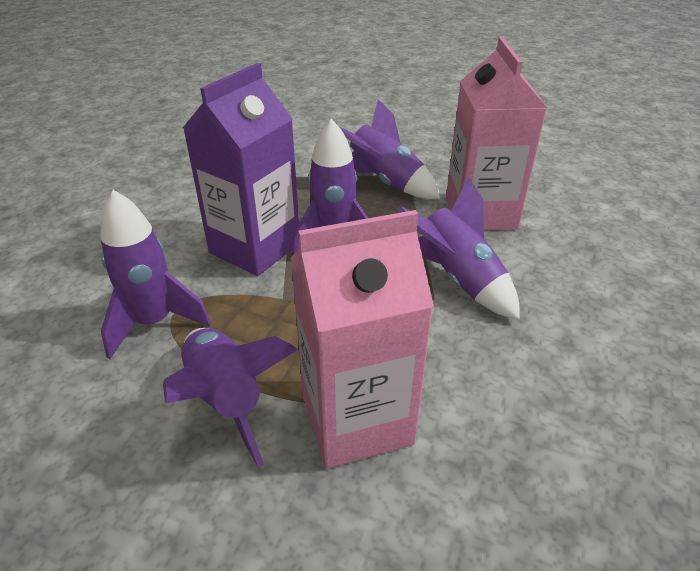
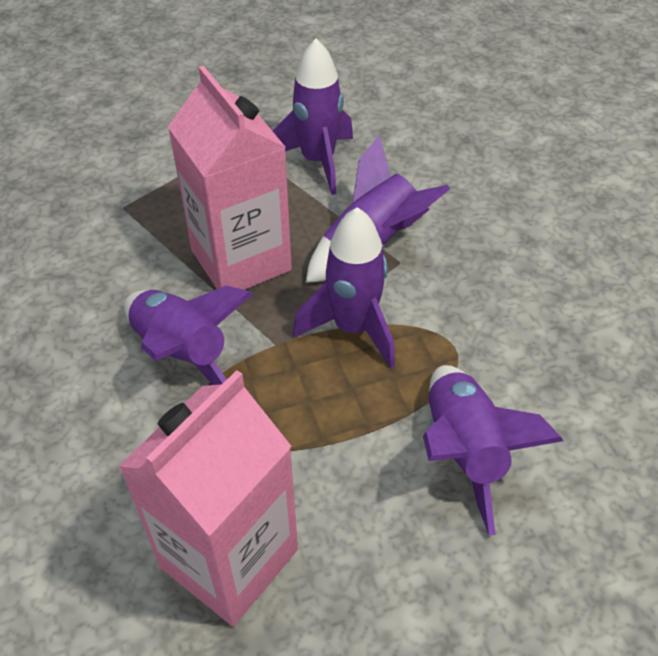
purple carton: [183,63,299,276] = 1 -> none = 0

